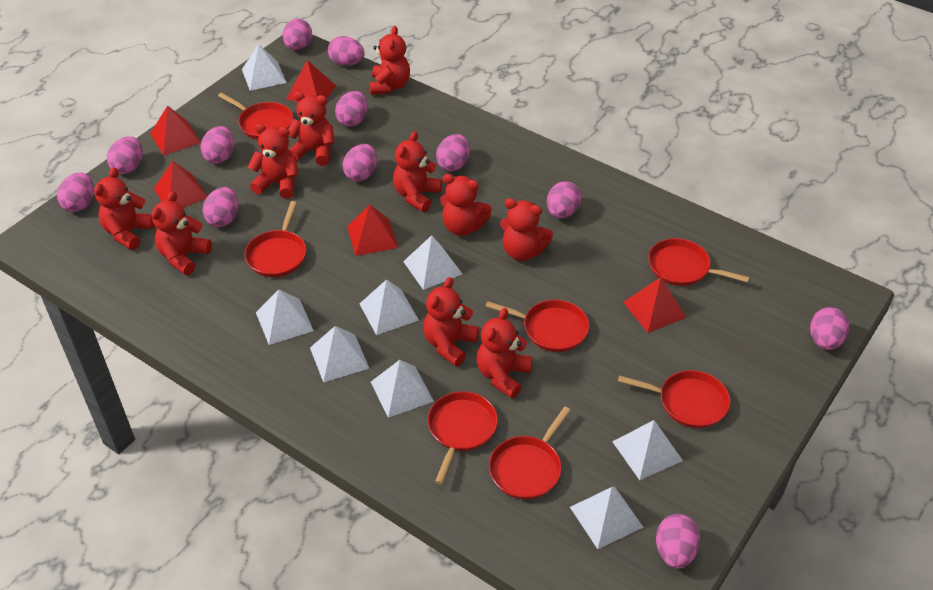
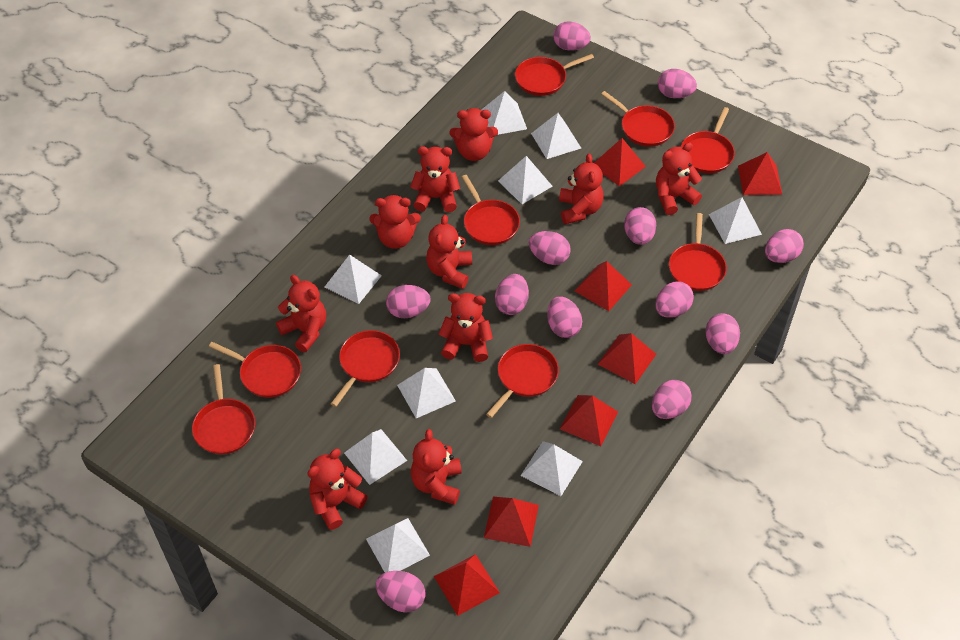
red pan: [218,93,293,140] [245,201,306,277] [428,391,498,484] [485,300,589,352] [489,407,571,500] [618,370,730,428] [648,238,750,286] = 7 -> [192,364,255,454] [209,342,301,398] [331,330,400,407] [461,175,520,245] [486,344,559,418] [515,54,594,96] [601,91,675,147] [669,213,727,291] [681,107,735,173] = 9
red pyramid: [150,105,201,156] [154,160,208,208] [286,60,336,102] [347,204,398,256] [623,277,687,333] = 5 -> [434,554,500,616] [484,497,539,547] [560,395,618,446] [575,261,632,311] [594,138,646,186] [598,333,656,384] [738,152,782,195] = 7
white pyramid: [242,44,287,91] [256,289,314,345] [310,326,370,383] [360,279,419,335] [371,360,434,418] [403,235,462,290] [570,486,644,549] [612,420,683,480] = 8 -> [325,254,382,304] [344,429,407,485] [366,518,430,573] [397,368,456,418] [481,91,527,135] [498,156,552,204] [521,441,583,496] [531,113,581,159] [709,197,762,244] = 9

